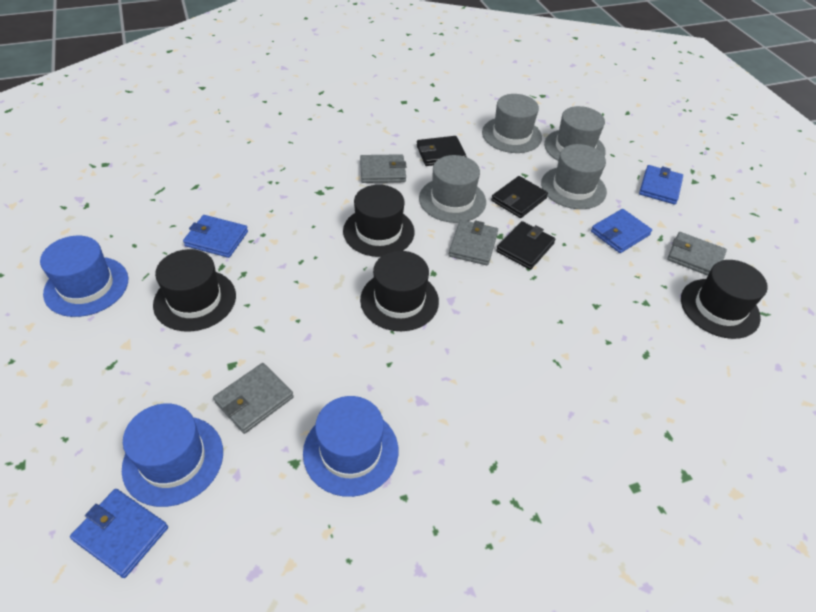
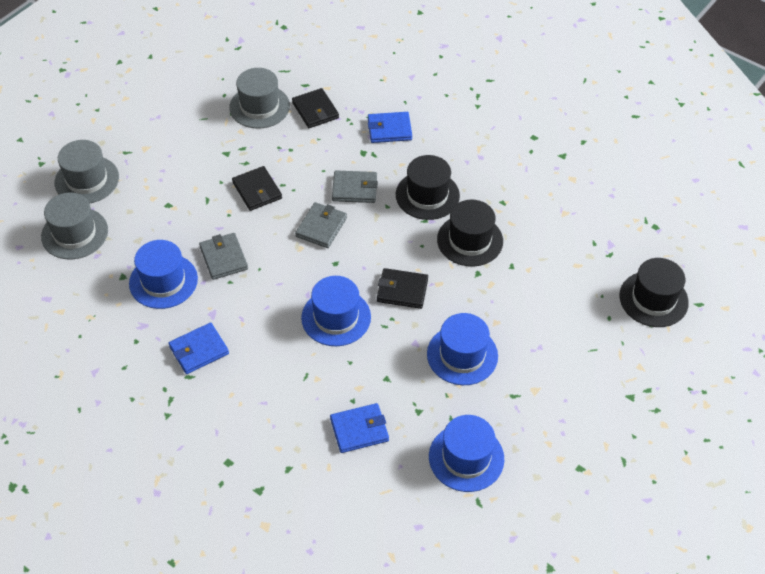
black hat: [153,249,236,332] [343,185,414,257] [360,251,439,331] [681,260,768,339] = 4 -> [396,155,460,220] [437,200,503,267] [619,258,689,327] = 3
blue hat: [40,236,128,317] [122,403,223,507] [303,396,398,497] = 3 -> [129,240,198,309] [301,276,371,346] [427,313,498,385] [429,415,504,492] = 4
blue wallet: [70,489,168,578] [183,215,248,258] [591,209,652,253] [639,165,683,205] = 4 -> [168,322,229,374] [330,403,389,453] [368,112,412,143] = 3
grey hat: [419,155,486,223] [482,94,542,153] [541,144,607,209] [544,106,606,161] = 4 -> [41,193,108,259] [55,140,119,204] [229,68,290,128] = 3
grey wallet: [213,363,294,434] [360,154,407,183] [448,220,498,265] [667,232,727,276] = 4 -> [199,233,248,280] [295,202,347,248] [332,171,378,203] = 3

